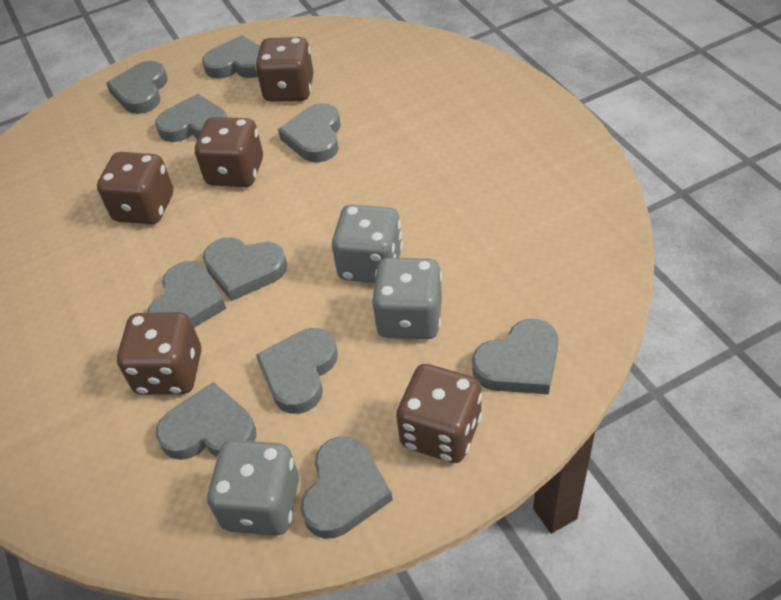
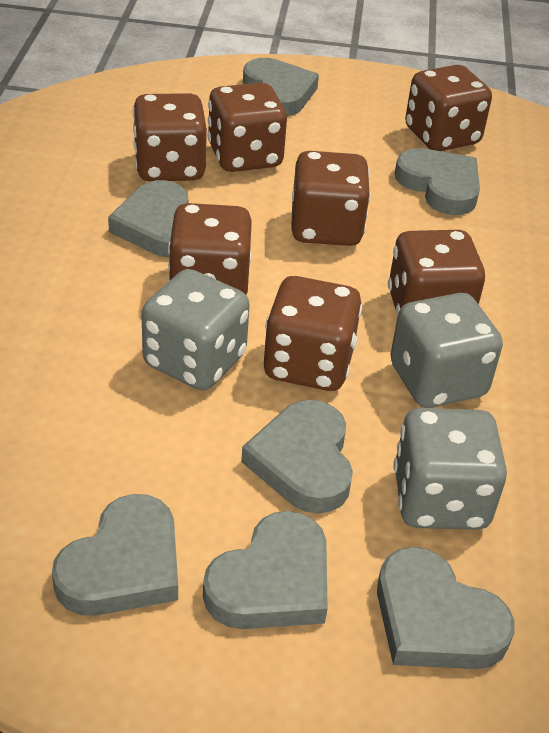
brown dice: [97,152,173,224] [117,312,201,395] [195,117,263,187] [255,37,314,102] [396,364,482,463] = 5 -> [133,93,207,182] [168,203,252,295] [207,83,287,172] [264,276,362,391] [291,151,371,246] [388,230,485,316] [405,65,492,151] = 7
grey heart: [106,61,168,114] [147,261,226,328] [155,94,227,142] [156,382,256,460] [202,35,260,79] [203,237,287,301] [256,328,338,414] [278,103,341,162] [301,436,393,538] [472,319,559,394] = 10 -> [52,494,178,616] [108,180,188,258] [203,511,328,629] [241,400,353,514] [243,58,319,117] [377,547,514,669] [395,148,480,215] = 7

